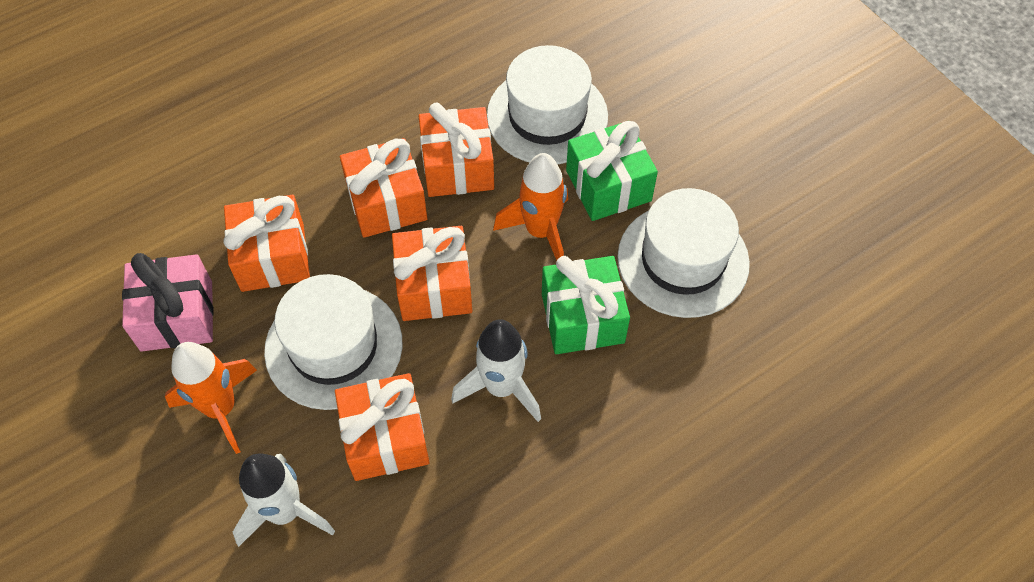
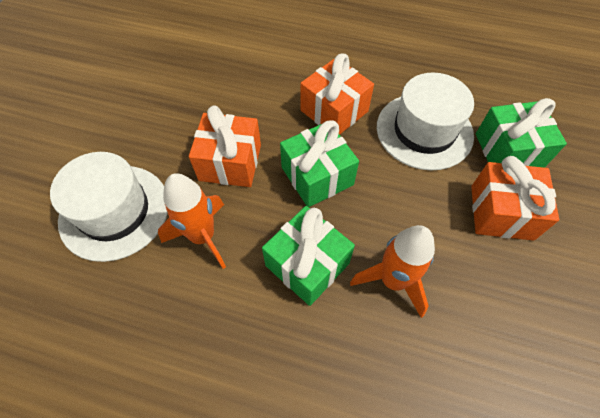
green gift: [542,256,630,354] [566,121,658,221] = 2 -> [262,206,355,306] [280,121,359,207] [476,98,567,168] = 3
orange gift: [223,195,310,292] [335,373,430,481] [340,138,427,238] [392,226,472,321] [419,102,494,197] = 5 -> [189,105,261,187] [300,54,374,135] [471,156,559,241] = 3
pink gift: [122,253,214,352] = 1 -> none = 0
white hat: [264,274,402,410] [487,45,608,164] [618,188,750,318] = 3 -> [50,152,168,262] [377,72,474,171] = 2
white rocket: [233,454,335,547] [451,319,541,422] = 2 -> none = 0

